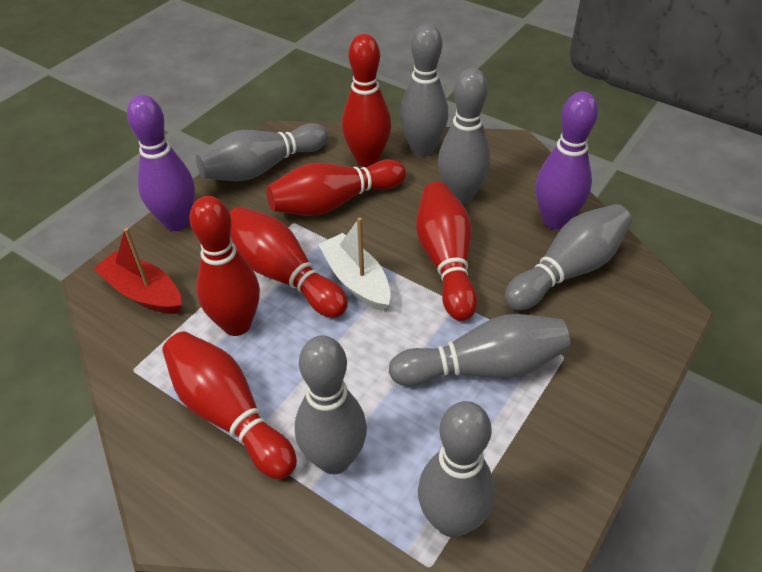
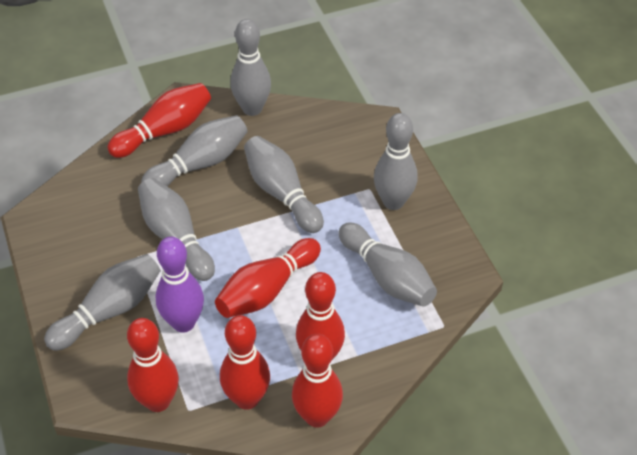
purple bowling pin: [127,95,195,231] [535,92,598,229] = 2 -> [155,236,204,333] = 1
red boat: [93,228,182,314] = 1 -> none = 0
white boat: [318,217,391,311] = 1 -> none = 0

